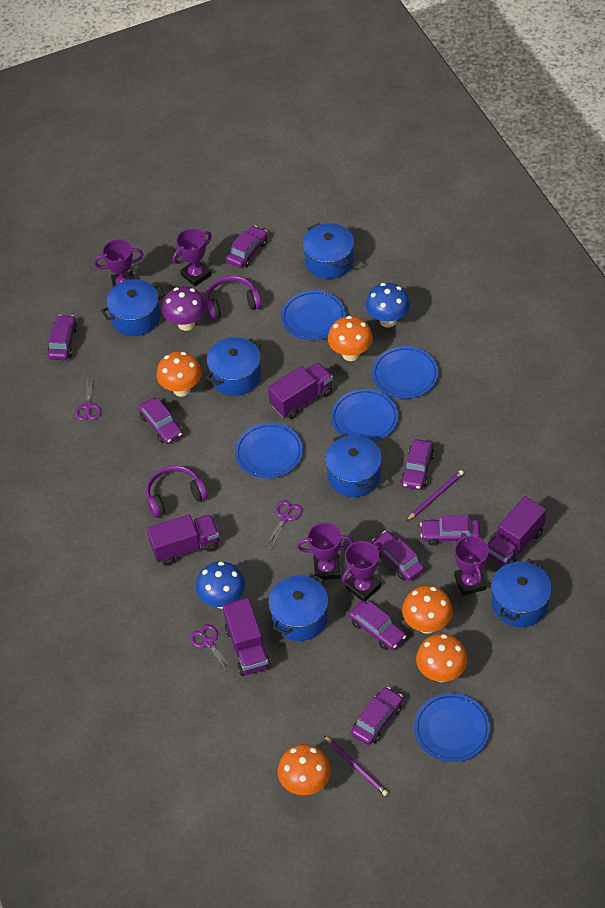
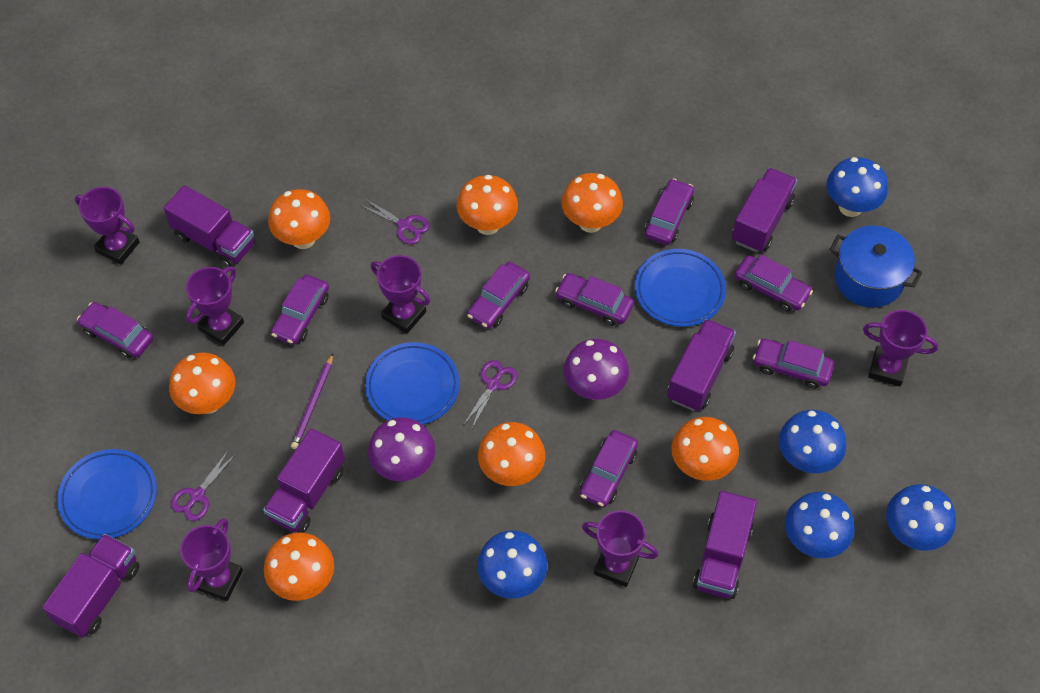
blue mushroom: [196,561,245,609] [365,283,410,327] = 2 -> [477,530,547,599] [779,410,846,473] [785,492,855,558] [827,157,888,217] [886,484,956,551] = 5
blue plate: [235,423,303,479] [281,290,346,340] [331,389,398,442] [372,346,439,399] [414,693,490,762] = 5 -> [57,449,157,540] [365,342,460,425] [635,249,726,327] = 3
blue pot: [101,279,165,336] [206,337,261,396] [268,573,328,641] [302,223,354,279] [325,433,382,497] [491,559,552,627] = 6 -> [829,226,922,307] = 1
orange mushroom: [156,352,202,397] [278,744,331,795] [328,316,373,361] [402,586,453,634] [416,634,468,682] = 5 -> [169,352,235,414] [264,532,334,601] [268,189,330,249] [457,175,518,235] [478,422,545,486] [561,173,623,233] [671,417,739,481] = 7
purple headphones: [146,466,208,518] [205,276,262,320] = 2 -> none = 0
purple mushroom: [162,286,206,331] = 1 -> [368,417,435,481] [564,339,629,400] = 2
purple pencil: [324,735,389,796] [406,470,464,521] = 2 -> [291,353,333,449] = 1
purple trophy: [94,239,144,287] [173,229,212,287] [297,523,354,581] [342,541,382,602] [454,533,489,596] = 5 -> [75,187,140,265] [180,518,243,601] [186,266,244,345] [371,255,430,334] [582,510,658,587] [863,310,938,387] = 6
purple truck: [147,514,219,566] [223,598,271,676] [268,362,333,419] [487,496,546,566] = 4 -> [42,534,140,638] [164,185,255,267] [263,428,345,533] [667,319,736,411] [693,491,757,599] [732,168,797,252] = 6

